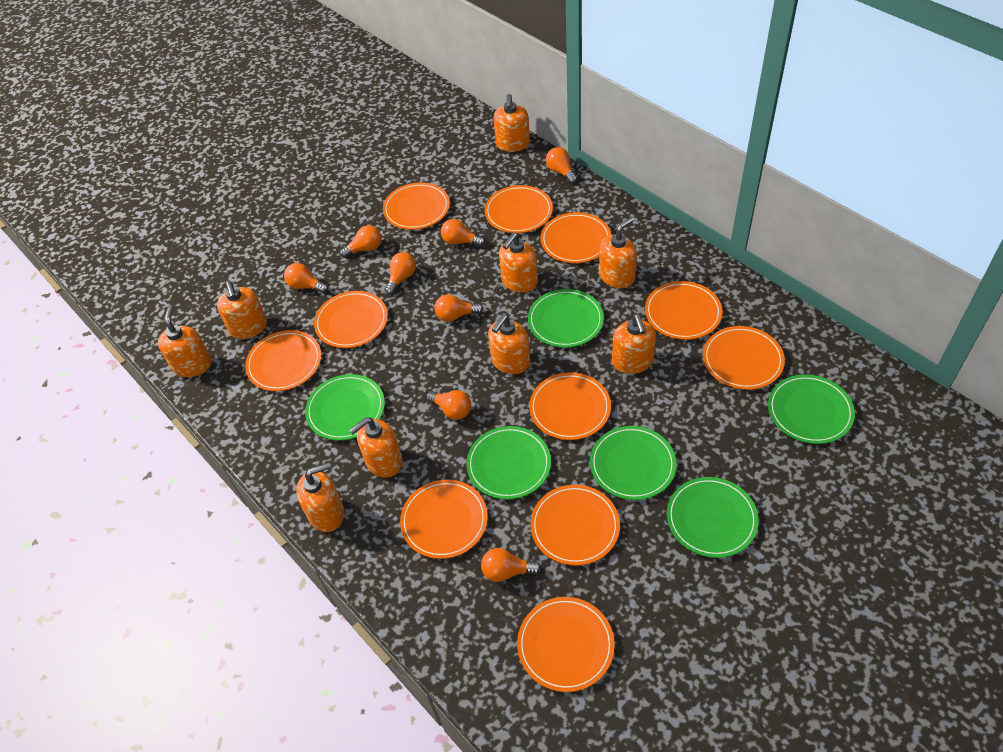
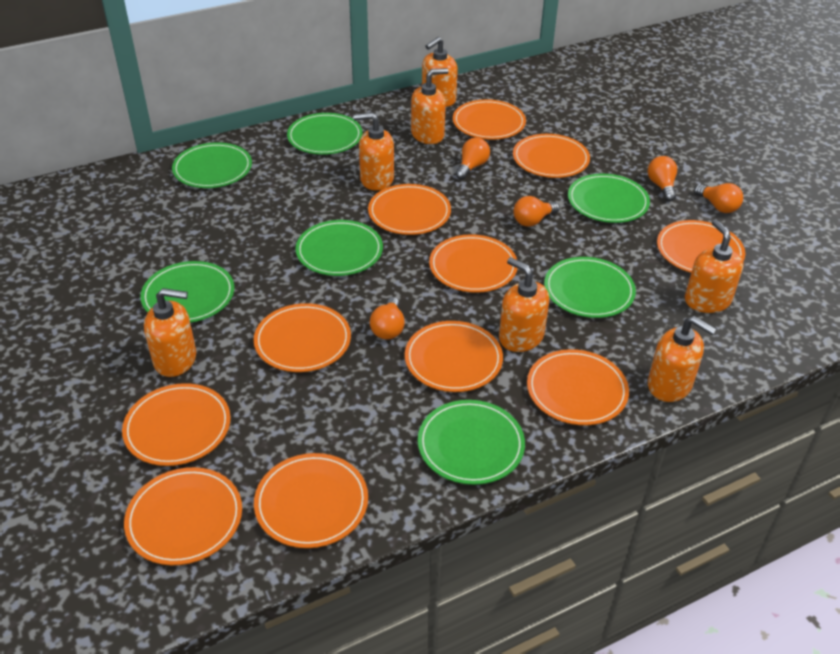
green plate: [305,374,385,441] [466,426,551,499] [528,289,604,348] [590,426,676,500] [667,477,759,558] [768,374,855,444] = 6 -> [140,261,234,323] [172,142,252,188] [287,113,362,155] [295,220,383,276] [418,400,525,485] [544,257,636,318] [568,174,650,223] = 7
orange light bulb: [284,263,328,293] [339,225,382,258] [385,252,416,295] [426,390,471,420] [434,295,483,322] [441,219,485,247] [481,548,541,582] [546,147,577,184] = 8 -> [370,297,405,340] [456,137,490,180] [514,196,560,227] [648,156,677,201] [694,183,743,213] = 5
orange soap dispenser: [158,305,212,377] [217,281,267,339] [296,462,344,532] [349,417,403,478] [488,315,530,374] [494,94,530,152] [499,233,538,293] [599,217,637,288] [612,314,656,374] = 9 -> [144,288,196,377] [353,112,394,191] [411,68,449,144] [422,37,458,107] [499,257,549,352] [648,316,717,402] [685,219,744,313] = 7

